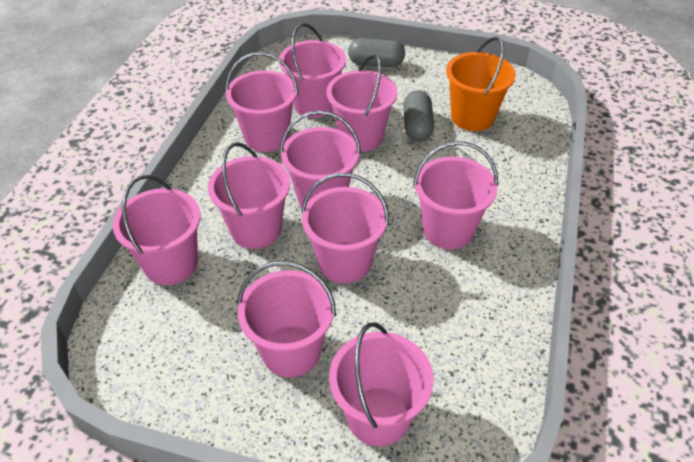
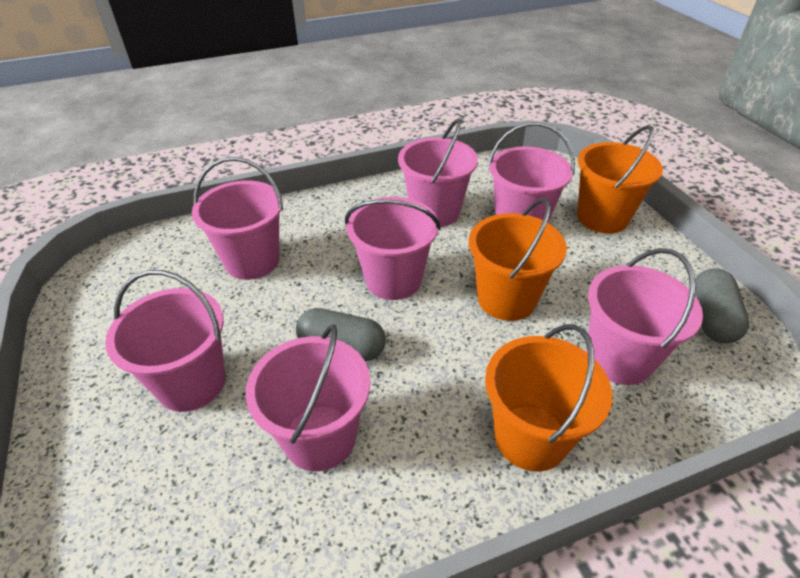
orange bucket: [446,37,516,131] = 1 -> [469,198,567,321] [485,324,612,472] [577,125,663,234] = 3
pink bucket: [113,175,201,285] [208,142,290,249] [225,52,298,152] [237,261,336,377] [279,23,346,118] [280,110,361,208] [301,173,389,283] [326,55,397,152] [329,322,434,446] [413,141,498,249] = 10 -> [105,270,226,412] [192,157,283,280] [246,324,370,471] [345,197,441,300] [398,119,478,227] [488,122,575,223] [586,248,703,385] = 7

